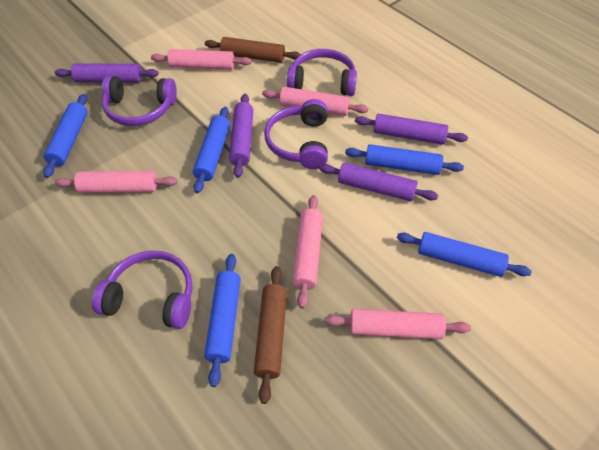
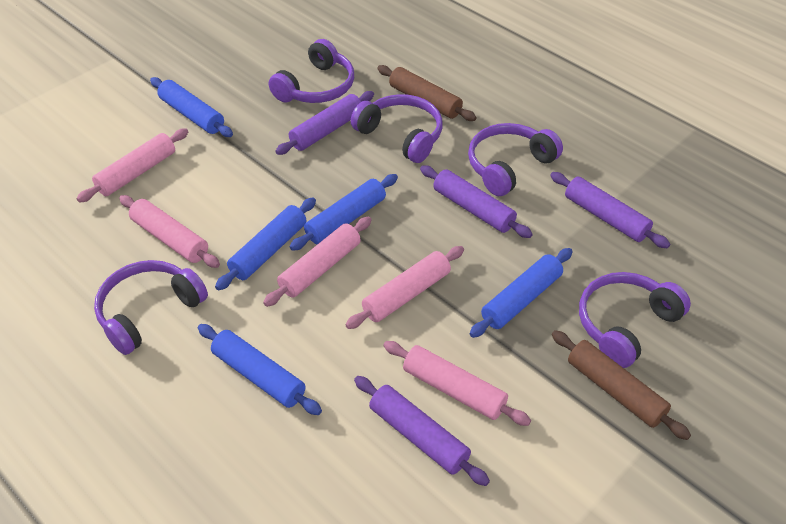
purple headphones: [92,250,193,329] [102,76,177,126] [264,99,328,169] [287,49,357,96] = 4 -> [94,260,208,355] [269,39,354,103] [351,94,442,163] [468,123,563,196] [579,272,691,368] = 5

